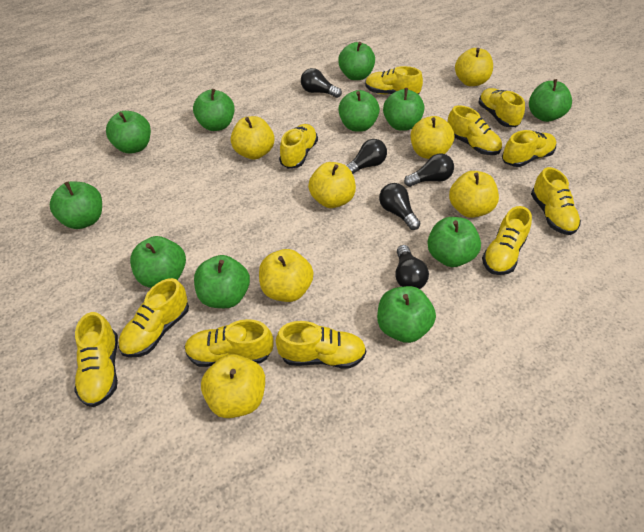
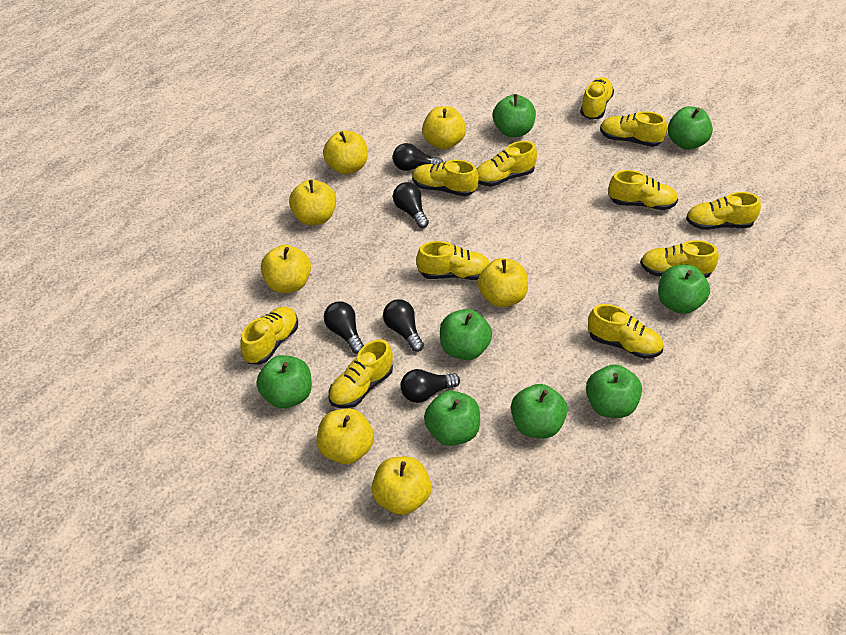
green apple: [50,181,102,229] [106,111,151,154] [130,236,186,288] [193,89,235,131] [194,255,250,308] [338,42,375,80] [338,90,380,132] [377,286,436,343] [383,88,424,131] [427,217,481,267] [529,79,572,122] = 11 -> [256,355,312,409] [424,391,480,446] [440,309,492,360] [493,94,536,137] [511,384,568,438] [586,364,642,418] [658,265,710,314] [668,106,713,150] = 8

